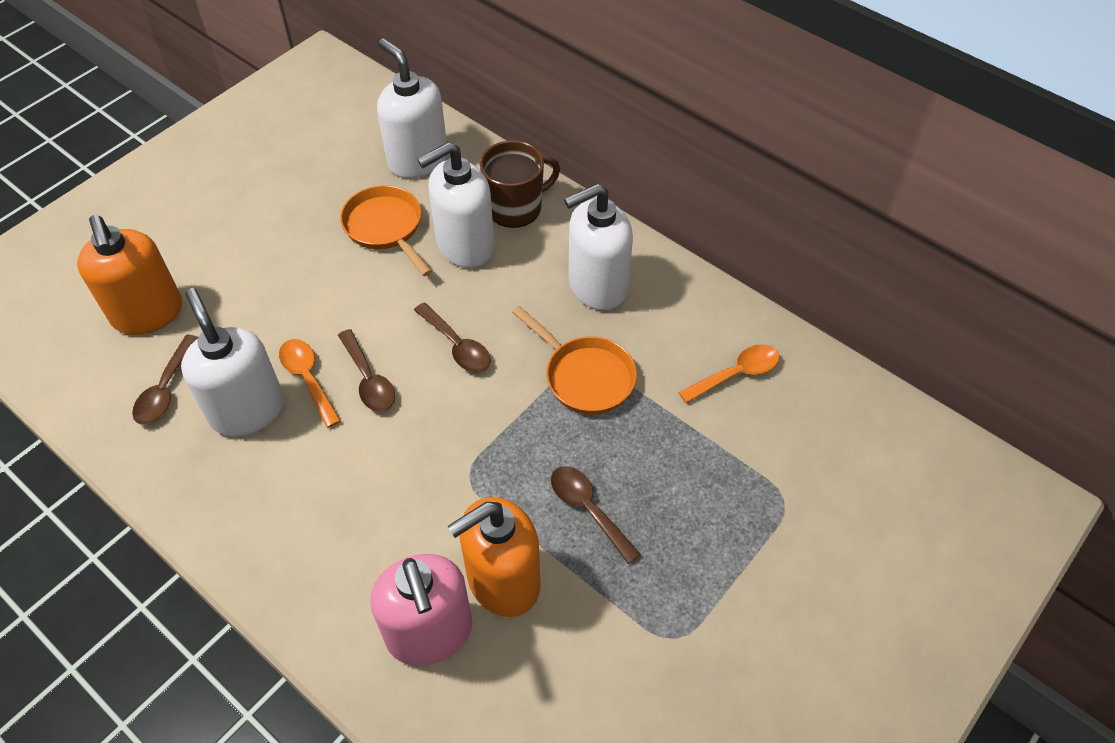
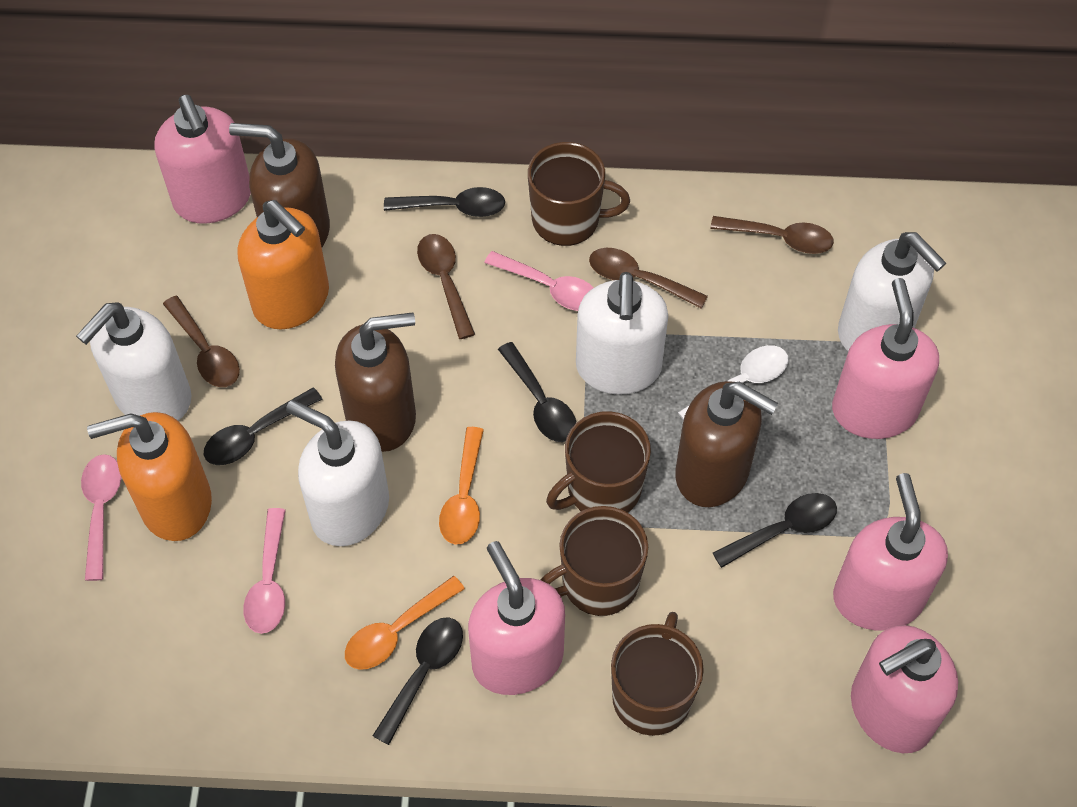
black spoon: none = 0 -> [204,387,323,465] [373,617,463,745] [384,187,505,217] [498,342,576,442] [713,493,837,568] = 5
brown mug: [480,140,560,228] = 1 -> [528,142,630,246] [540,506,648,616] [546,411,651,513] [611,612,704,736] = 4
brown soap dispenser: none = 0 -> [229,123,330,247] [335,312,416,452] [675,381,778,507] = 3
orange pan: [340,185,432,276] [512,306,637,414] = 2 -> none = 0
pink soap dispenser: [370,554,472,666] = 1 -> [154,95,251,224] [468,541,565,695] [832,278,939,439] [833,473,948,631] [851,625,958,753] = 5
pink spoon: none = 0 -> [81,454,121,581] [243,508,286,634] [484,251,594,311] = 3
white spoon: none = 0 -> [678,345,788,420] = 1

